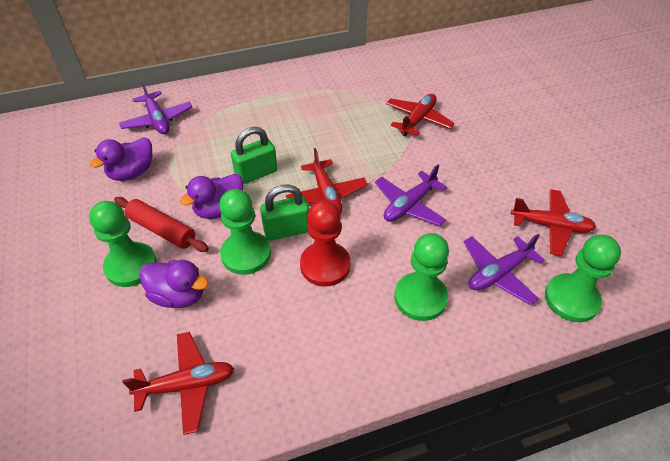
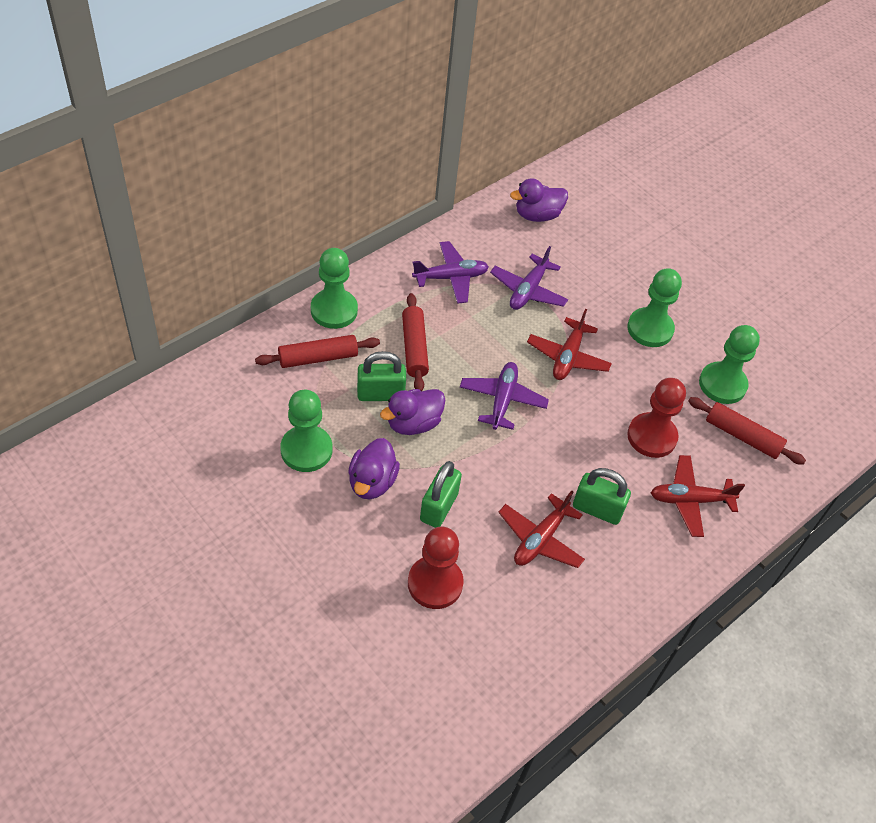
green padlock: [231,127,277,184] [260,184,309,241] = 2 -> [357,351,406,401] [420,461,462,528] [573,468,631,525] = 3
red pawn: [300,200,350,286] = 1 -> [408,527,464,609] [627,378,686,458] = 2
red plane: [122,332,234,435] [286,148,368,214] [386,94,455,137] [511,189,596,256] = 4 -> [498,490,585,568] [527,309,612,380] [651,455,745,537] = 3
red rolling pin: [114,197,209,252] = 1 -> [255,335,380,368] [402,293,429,391] [688,397,806,465] = 3

